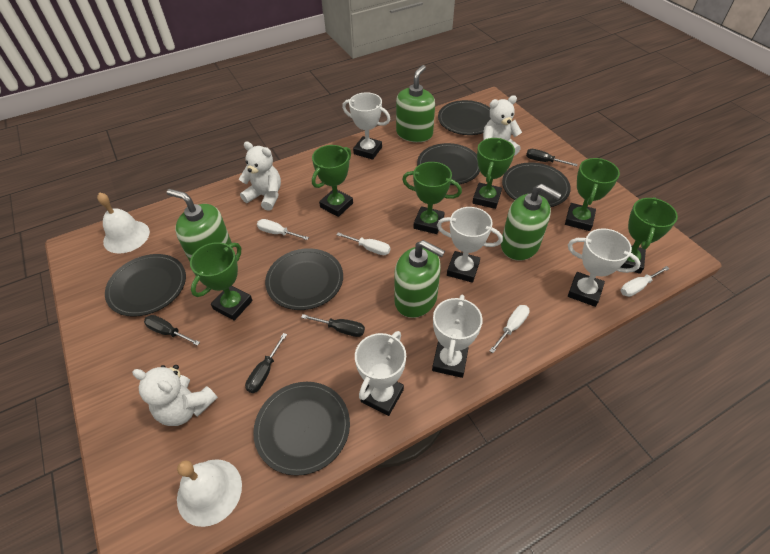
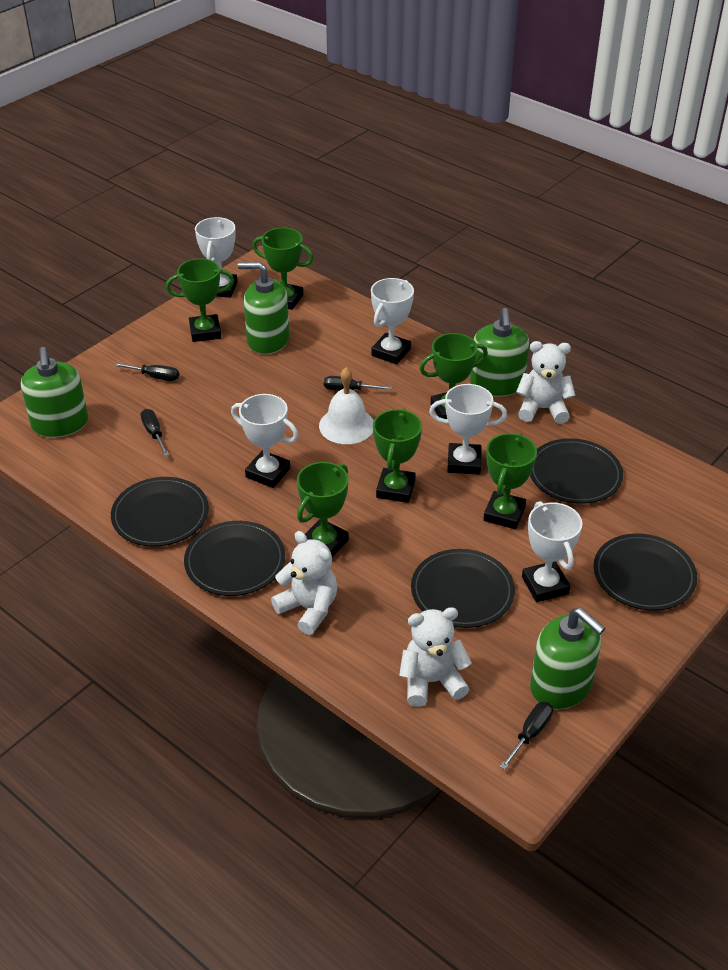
black plate: [105,254,186,317] [253,382,350,476] [265,248,343,310] [417,143,480,185] [438,100,491,135] [502,162,571,207] = 6 -> [111,477,209,547] [184,521,285,596] [411,549,515,628] [530,438,623,504] [594,534,697,611] = 5
white bell: [97,192,150,254] [177,459,242,527] = 2 -> [319,367,374,444] = 1
white screwdriver: [257,219,309,240] [336,232,390,255] [489,305,530,353] [621,266,670,297] = 4 -> none = 0

